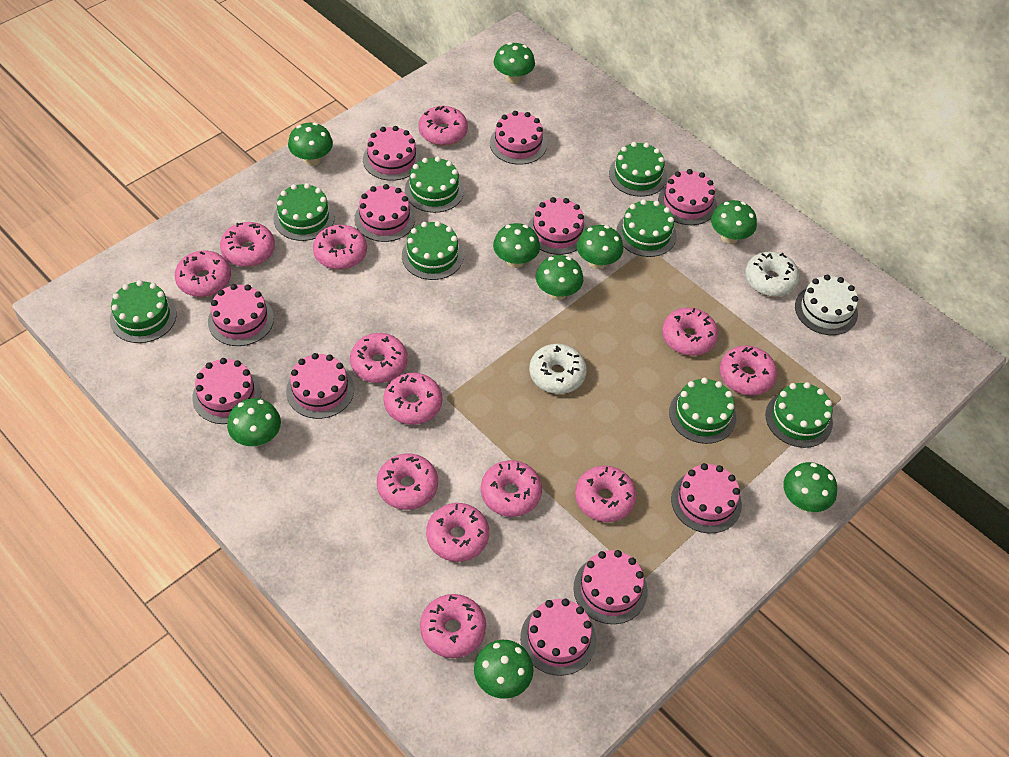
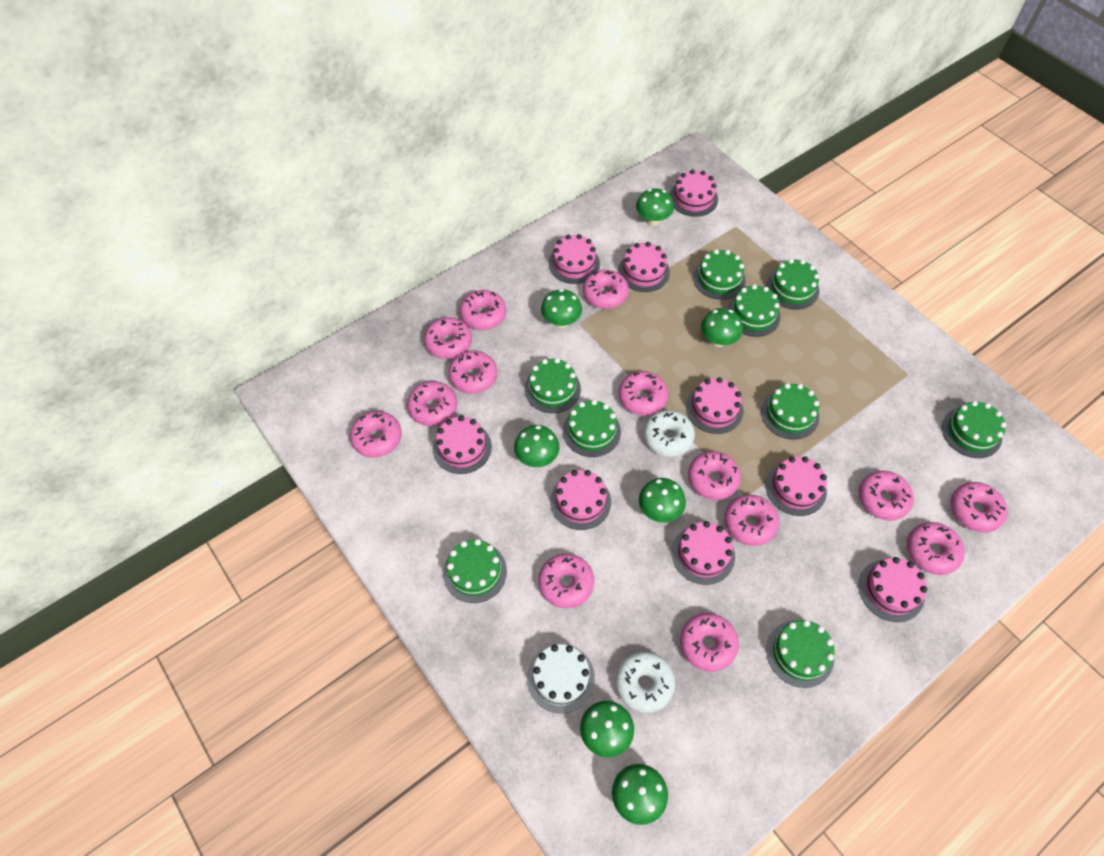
green cake: [110,280,177,343] [273,183,335,241] [402,221,464,280] [405,157,464,213] [609,142,667,197] [616,199,677,257] [669,378,736,444] [765,382,833,448] = 8 -> [443,539,507,603] [524,358,581,413] [563,399,621,457] [693,249,746,300] [727,284,780,337] [761,383,819,440] [766,259,819,309] [766,620,835,688] [942,401,1006,458] = 9
green mushroom: [227,398,281,447] [288,122,333,166] [474,640,533,699] [493,223,540,268] [494,42,535,84] [536,255,583,300] [577,225,623,269] [711,200,757,244] [783,462,837,512] = 9 -> [514,425,559,467] [541,289,582,328] [580,701,634,757] [612,764,668,825] [636,188,674,226] [639,478,686,523] [701,308,743,347] = 7
pink cake: [192,358,261,424] [208,284,274,346] [286,353,354,419] [355,184,415,242] [363,126,421,181] [490,111,547,165] [520,599,597,676] [528,197,587,255] [573,550,648,624] [658,169,717,225] [671,463,742,533] = 11 -> [433,416,492,474] [548,234,600,284] [550,470,611,530] [618,242,670,292] [670,169,718,217] [672,521,735,585] [686,377,744,434] [765,456,827,516] [858,557,927,622] = 9
pink donut: [175,251,231,297] [220,222,275,267] [313,225,367,270] [350,333,408,383] [377,453,438,510] [383,372,442,425] [418,106,468,146] [420,594,486,658] [426,503,489,562] [481,460,542,517] [575,466,637,522] [662,308,718,356] [720,345,777,395] = 13 -> [350,411,402,458] [407,381,457,426] [424,317,472,359] [448,351,497,394] [460,290,506,330] [538,554,594,608] [583,270,629,309] [619,371,668,415] [680,613,739,672] [688,451,741,500] [724,495,779,546] [859,471,914,521] [907,522,965,575] [950,482,1007,533] = 14

